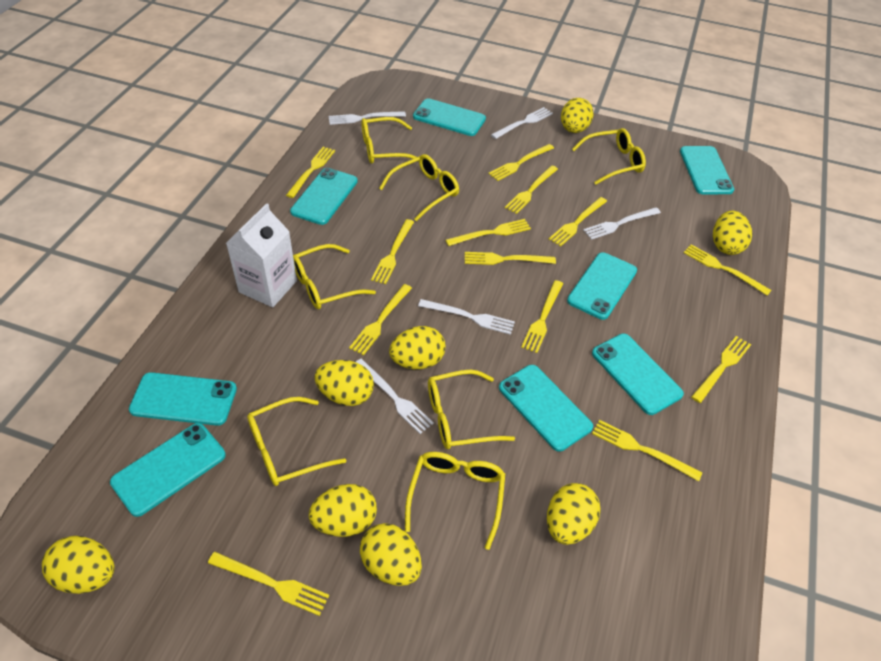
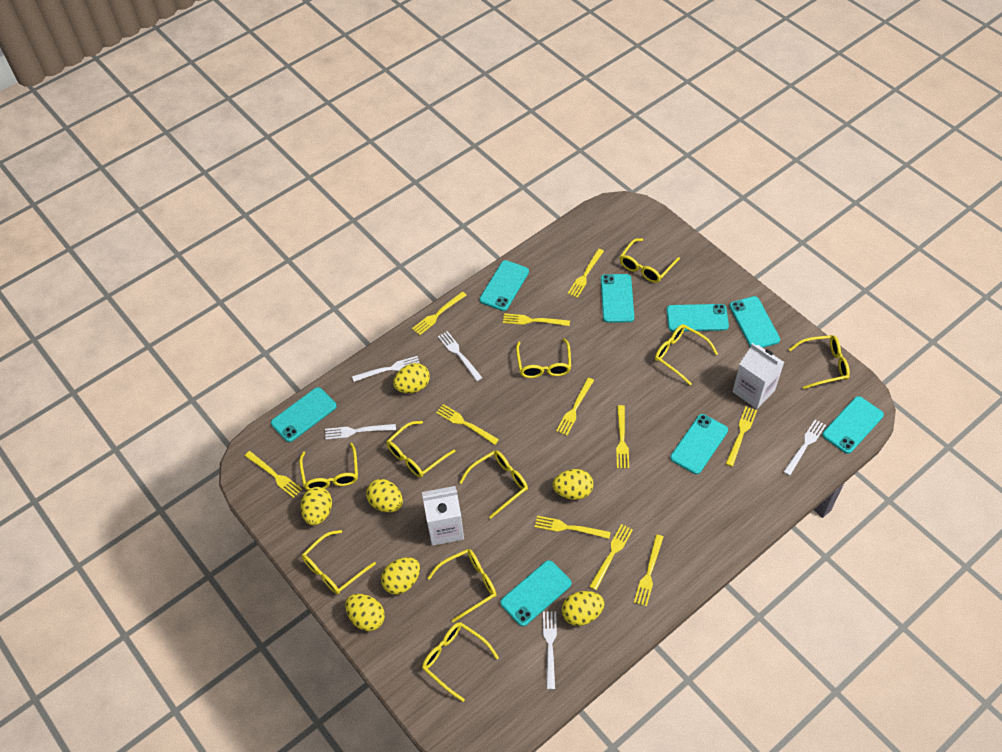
white carton: [226,203,297,307] = 1 -> [422,486,464,546] [732,343,784,409] = 2
yellow egg: [42,536,115,594] [309,484,377,537] [315,360,374,406] [360,523,422,586] [389,326,446,369] [547,483,600,545] [561,98,594,133] [713,211,752,255] = 8 -> [301,487,332,525] [345,594,385,631] [366,479,403,512] [381,557,420,595] [393,363,430,393] [553,469,593,500] [562,591,604,626] = 7
yellow fork: [208,552,329,616] [286,147,335,198] [349,284,412,356] [371,219,414,284] [446,219,531,246] [465,252,556,265] [489,144,554,181] [505,166,558,214] [521,280,563,353] [549,197,607,247] [592,420,702,481] [684,244,771,296] [691,336,751,403] = 13 -> [245,451,302,498] [412,292,466,335] [436,404,499,445] [503,313,570,326] [535,516,611,539] [556,378,594,436] [568,249,604,298] [589,524,633,590] [616,405,629,469] [634,534,663,606] [726,407,757,467] = 11
yellow glasses: [247,397,346,486] [293,244,376,309] [362,117,419,164] [379,154,459,221] [405,452,505,550] [428,370,515,449] [572,128,646,185] = 7 -> [299,443,358,490] [302,530,376,594] [386,421,456,478] [422,622,499,702] [428,549,497,622] [459,450,528,519] [516,338,571,378] [620,238,680,283] [655,324,718,386] [789,335,850,389] = 10

